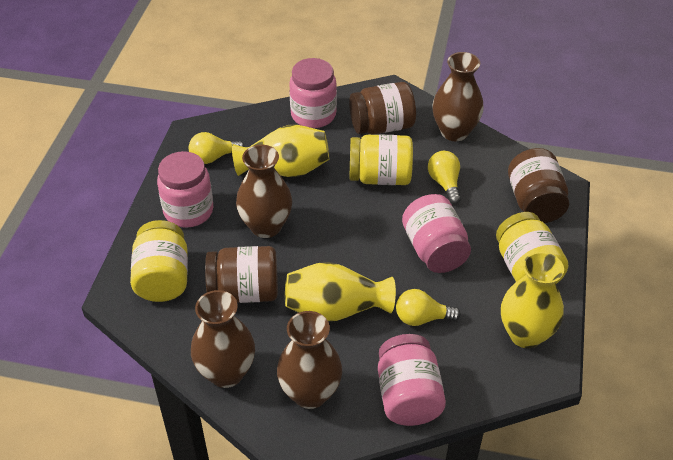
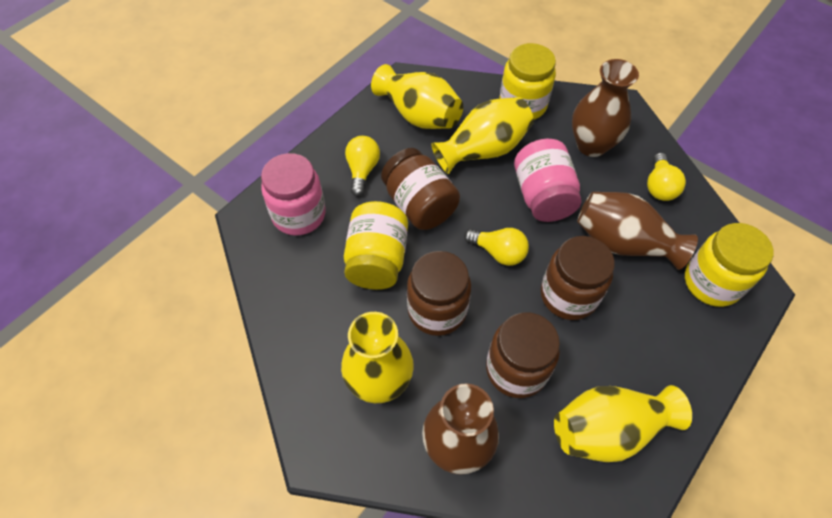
brown jar: [205,246,278,303] [349,82,416,135] [508,148,569,223] = 3 -> [381,148,460,230] [407,251,471,336] [486,312,560,398] [541,236,615,320] = 4
brown vase: [191,290,255,388] [236,145,292,238] [277,311,342,409] [432,52,484,141] = 4 -> [422,383,499,475] [572,59,639,157] [577,192,698,270] = 3
pink jar: [157,151,213,228] [289,58,337,128] [378,334,446,426] [402,194,471,273] = 4 -> [261,153,326,236] [514,139,582,222] = 2
yellow vase: [232,125,329,177] [285,262,396,322] [501,252,564,348] = 3 -> [341,312,414,403] [371,64,463,129] [431,97,534,174] [554,385,692,462] = 4

